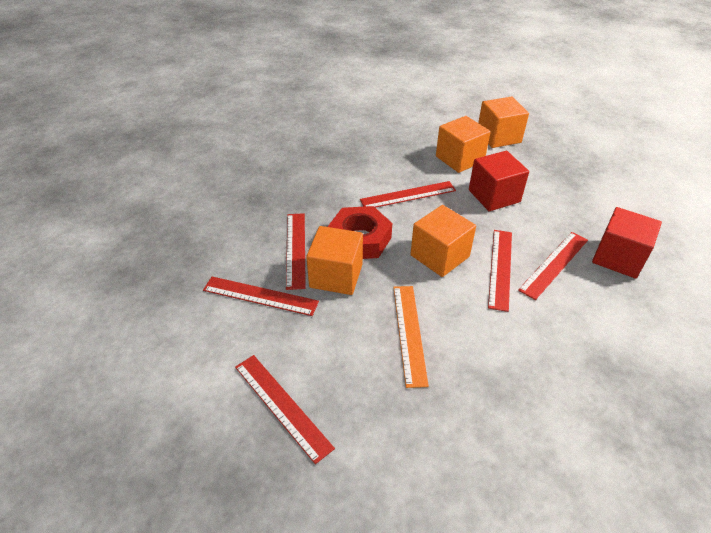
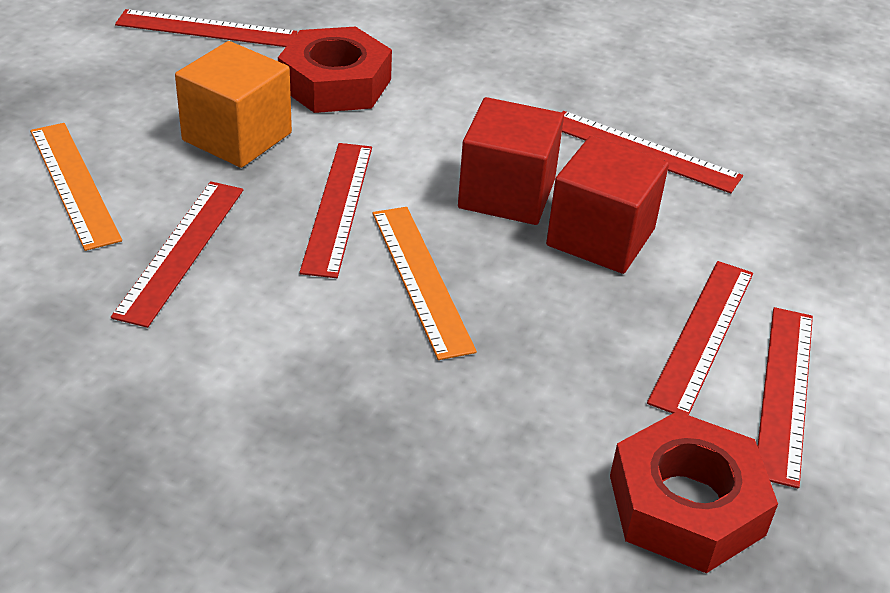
orange cube: [306,226,363,295] [411,205,476,277] [436,116,491,173] [478,97,529,148] = 4 -> [175,41,292,168] = 1
orange ruler: [393,286,429,388] = 1 -> [30,123,122,251] [373,207,477,360] = 2
red nut: [328,206,392,259] = 1 -> [278,27,392,113] [610,411,778,573] = 2

